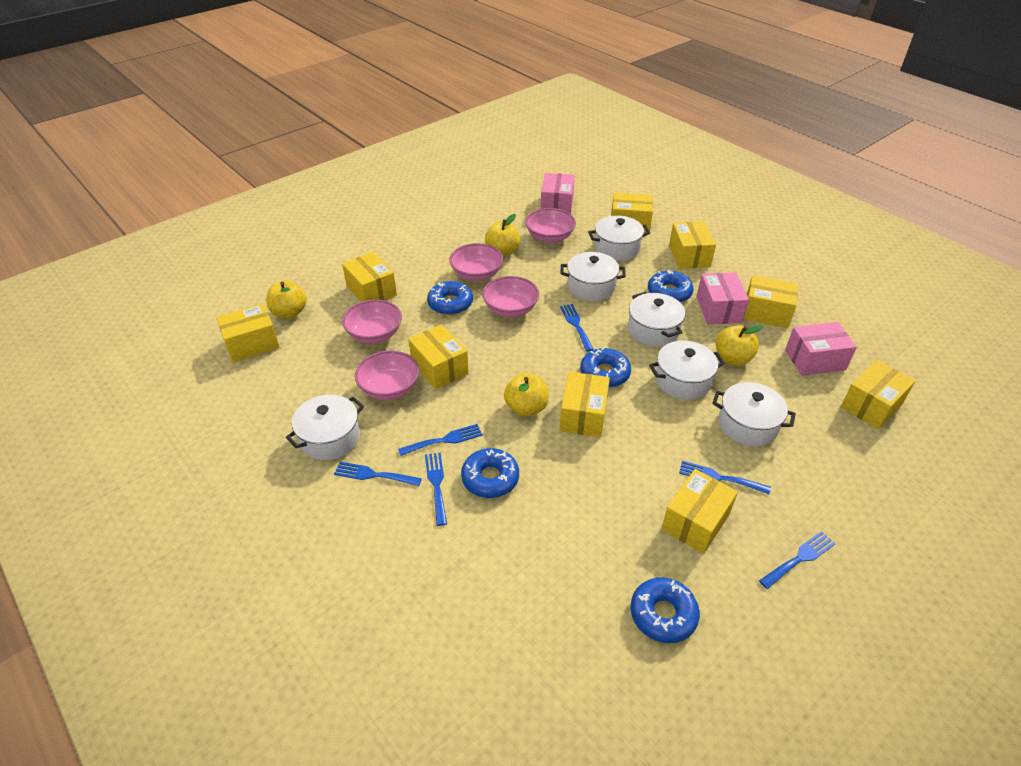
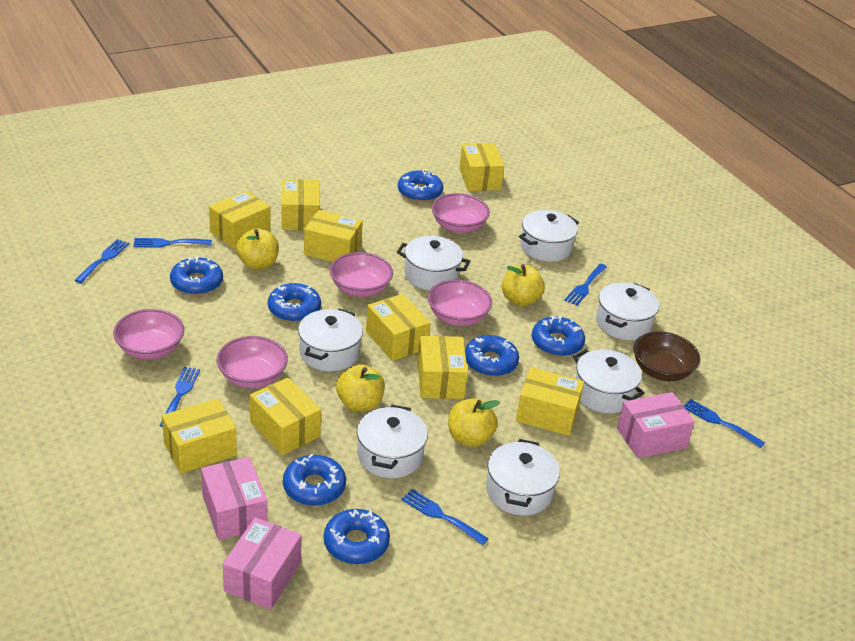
blue donut: [427,281,473,315] [461,448,519,498] [580,347,631,388] [630,577,700,643] [648,269,694,303] = 5 -> [170,256,223,295] [268,283,321,322] [283,454,346,506] [324,509,390,564] [398,170,443,202] [465,335,519,377] [532,316,585,356] = 7
brown bowl: none = 0 -> [633,332,700,381] = 1
white pot: [286,395,364,460] [560,252,626,301] [588,215,650,261] [628,292,685,347] [649,341,725,400] [712,382,796,446] = 6 -> [298,308,363,371] [357,405,428,478] [397,236,471,290] [486,439,560,516] [519,210,579,262] [573,349,645,413] [596,283,659,340] = 7

